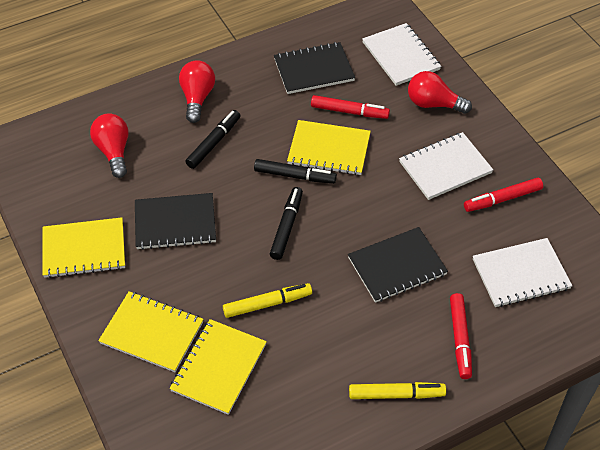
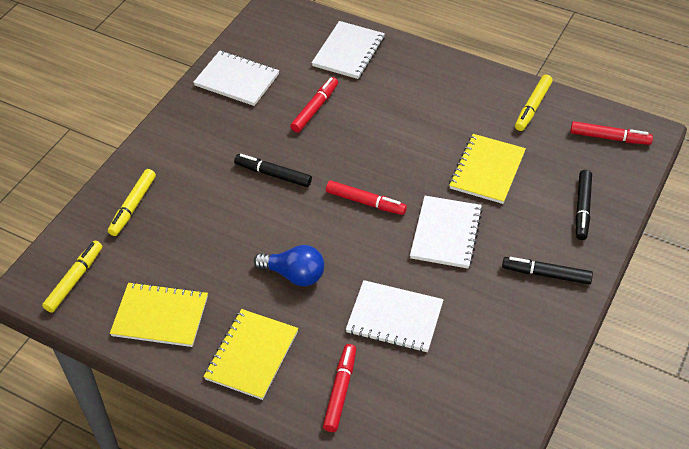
black notebook: [135,193,216,250] [274,42,355,94] [348,227,448,303] = 3 -> none = 0
blue light bulb: none = 0 -> [254,245,324,286] = 1
red light bulb: [90,113,128,178] [179,60,215,123] [408,71,472,114] = 3 -> none = 0
red marker: [311,95,390,119] [450,293,472,379] [464,178,543,212] = 3 -> [290,77,338,133] [323,344,356,432] [326,180,407,215] [570,121,653,145] = 4
white notebook: [362,23,441,86] [399,132,493,200] [473,238,572,307] = 3 -> [193,51,279,106] [312,21,385,79] [346,280,444,352] [410,196,483,269] = 4
yellow marker: [223,283,312,318] [349,382,446,399] = 2 -> [42,241,102,313] [108,169,156,236] [515,75,553,131] = 3
yellow notebook: [42,217,125,278] [98,291,204,372] [170,319,267,415] [287,120,371,175] = 4 -> [110,282,208,347] [203,309,298,400] [449,134,526,204] = 3

